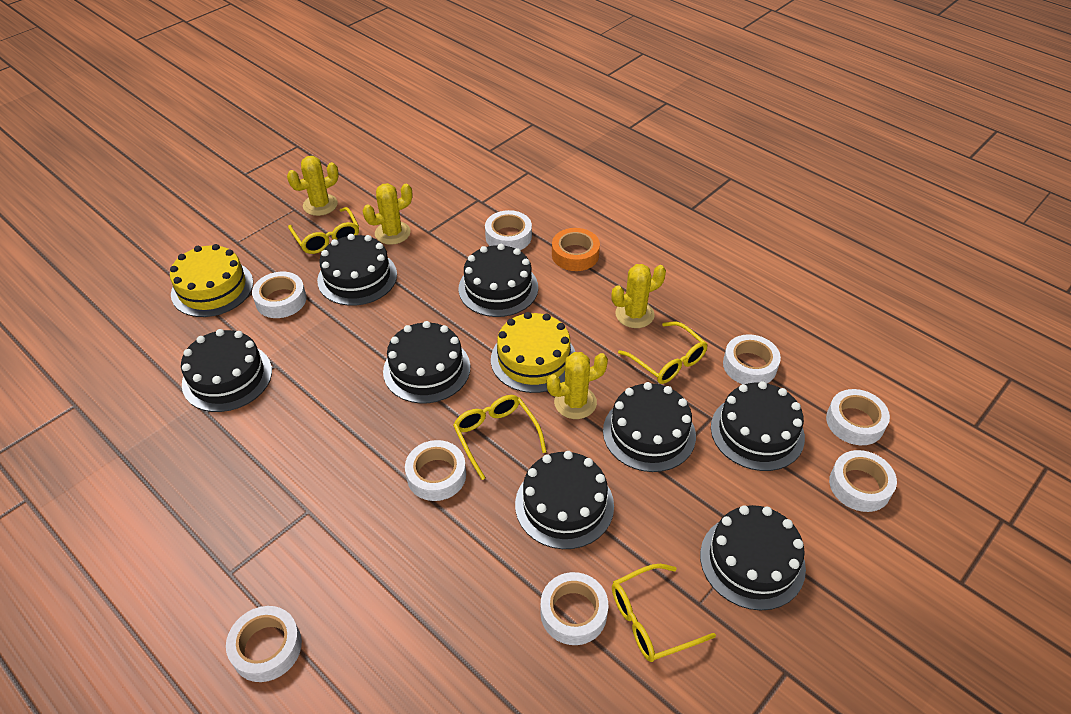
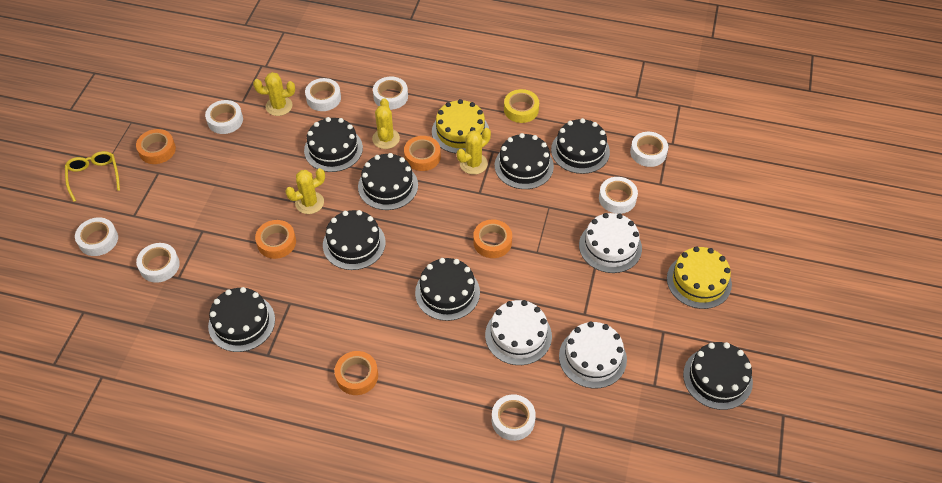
orange tape: [552,228,600,271] = 1 -> [136,129,176,164] [255,220,296,259] [334,351,378,395] [404,136,441,171] [473,219,512,258] = 5
white cake: none = 0 -> [485,300,552,365] [559,321,627,388] [579,213,642,273] = 3
yellow glasses: [288,207,359,254] [453,395,547,480] [612,564,716,662] [618,322,708,384] = 4 -> [65,151,120,202] = 1
yellow tape: none = 0 -> [504,89,539,123] = 1

